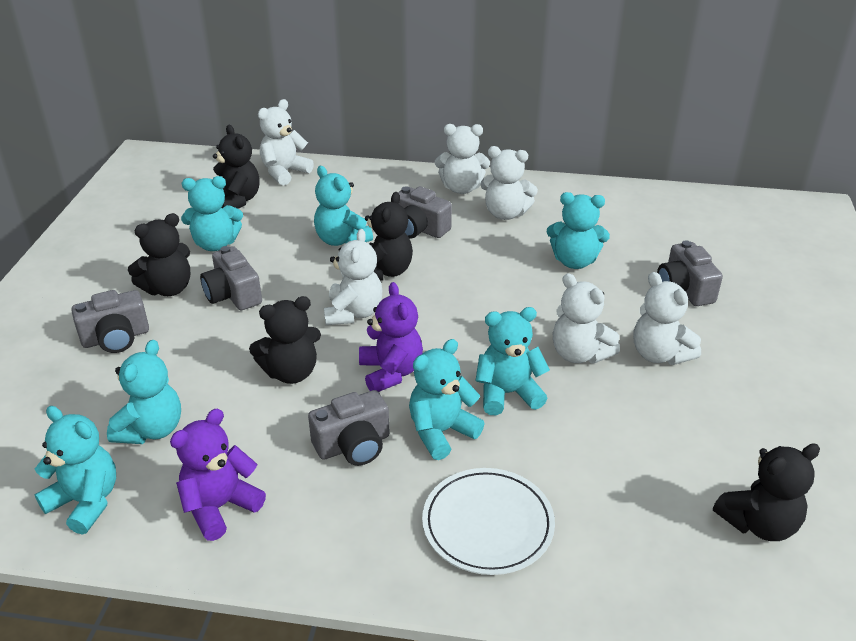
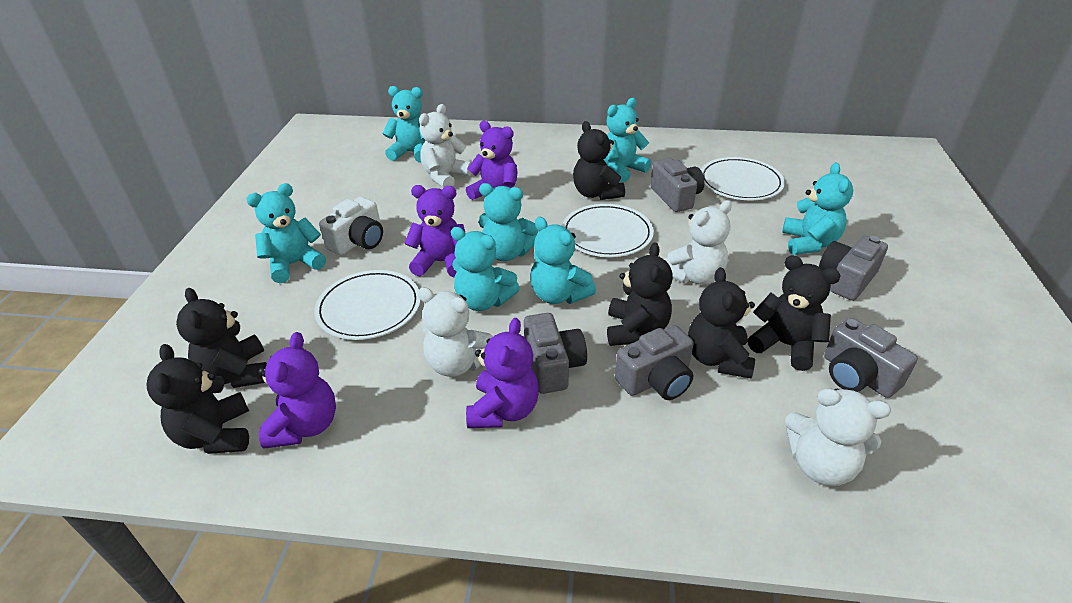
black teddy bear: [128,213,190,296] [213,125,260,209] [249,296,321,384] [365,192,413,280] [713,443,820,541] = 5 -> [146,344,249,454] [176,288,267,388] [573,121,625,200] [607,242,673,346] [688,267,755,378] [747,255,840,371] = 6
purple teddy bear: [170,409,266,541] [359,282,423,392] = 2 -> [258,332,336,449] [404,185,465,278] [466,121,518,200] [466,318,539,428] = 4
white camera: none = 0 -> [319,197,383,255] = 1
white plate: [422,468,555,575] = 1 -> [314,270,421,340] [562,204,654,257] [701,157,785,200] = 3
white teddy bear: [258,99,314,186] [324,229,382,325] [435,124,490,194] [480,146,538,220] [553,273,620,364] [633,272,701,365] = 6 -> [418,287,493,377] [419,104,472,188] [664,200,732,285] [785,388,891,486] = 4

